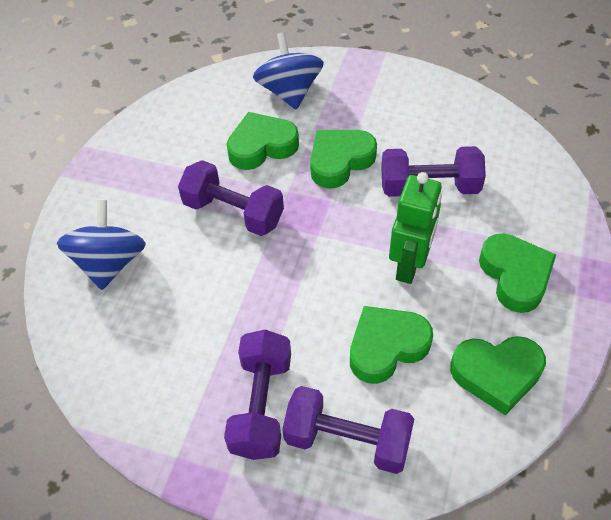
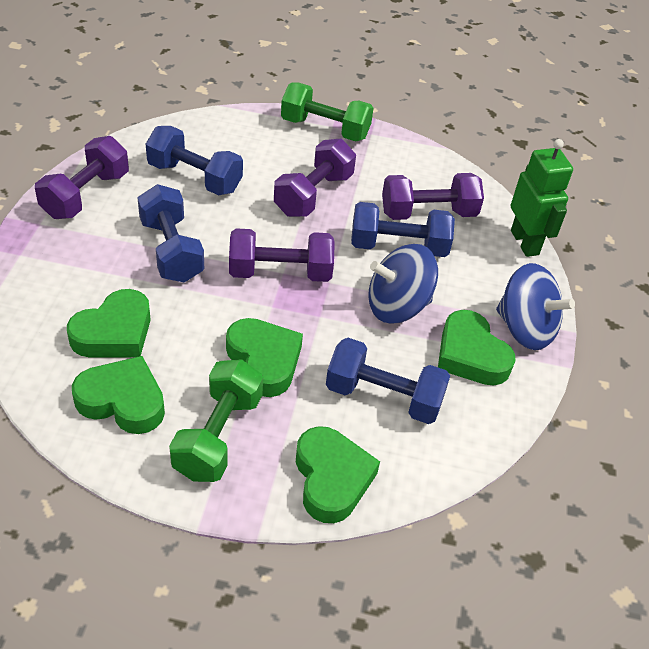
blue dumbbell: none = 0 -> [137,184,204,283] [146,126,243,195] [326,338,450,424] [351,202,455,257] = 4
green dumbbell: none = 0 -> [169,359,263,482] [281,83,374,141] = 2

